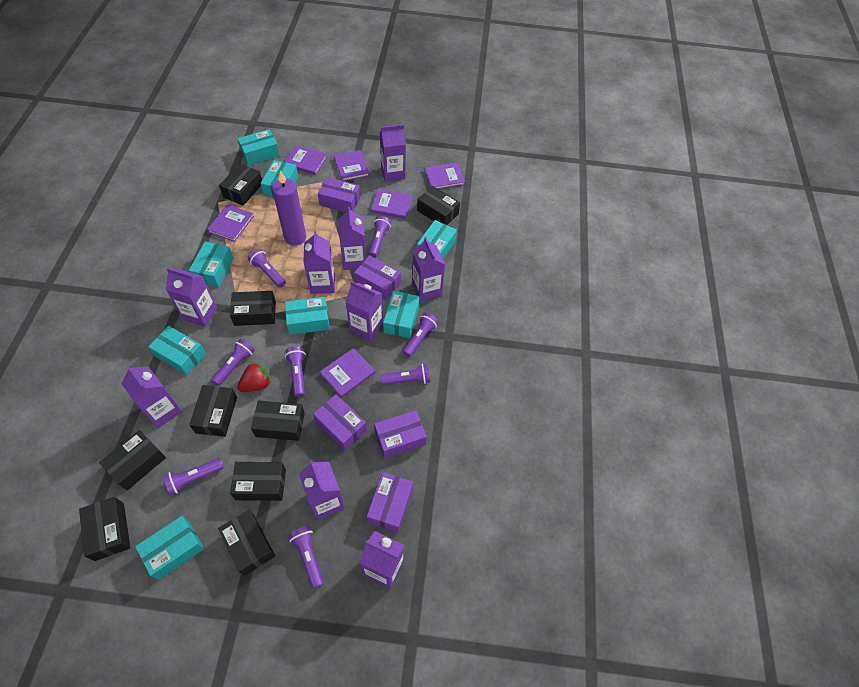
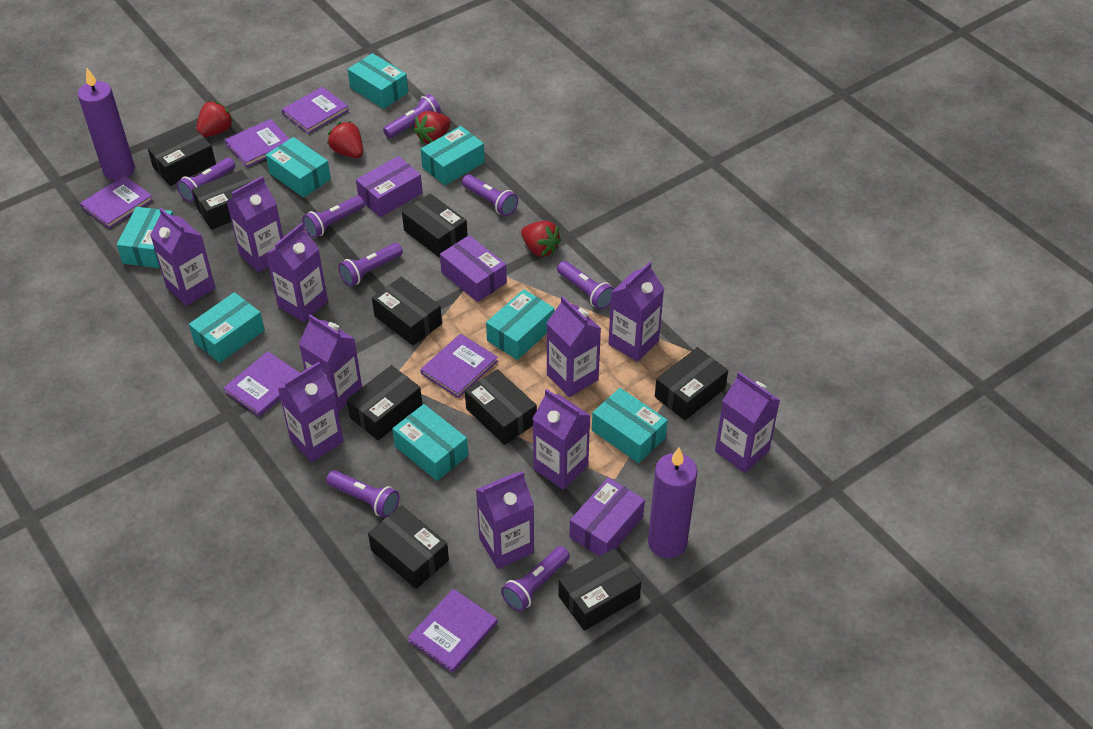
purple box: [313,394,367,451] [318,177,360,212] [354,255,401,300] [366,472,413,532] [374,410,427,459] = 5 -> [356,156,423,217] [440,235,507,302] [569,477,645,556] = 3
purple candle: [272,171,306,246] = 1 -> [78,68,135,180] [648,448,697,559] = 2
purple carton: [121,366,182,428] [166,268,218,327] [299,461,345,520] [303,231,335,294] [338,207,366,270] [345,281,383,341] [359,531,405,589] [380,124,406,182] [412,237,445,301] = 9 -> [150,208,215,306] [226,176,283,272] [266,223,328,322] [278,362,344,462] [299,314,362,412] [476,471,534,569] [533,389,591,490] [547,296,601,397] [608,262,664,362] [715,372,780,473] = 10
red strawberry: [238,362,271,392] = 1 -> [196,101,234,137] [328,121,363,158] [413,111,451,144] [521,221,561,257] = 4

